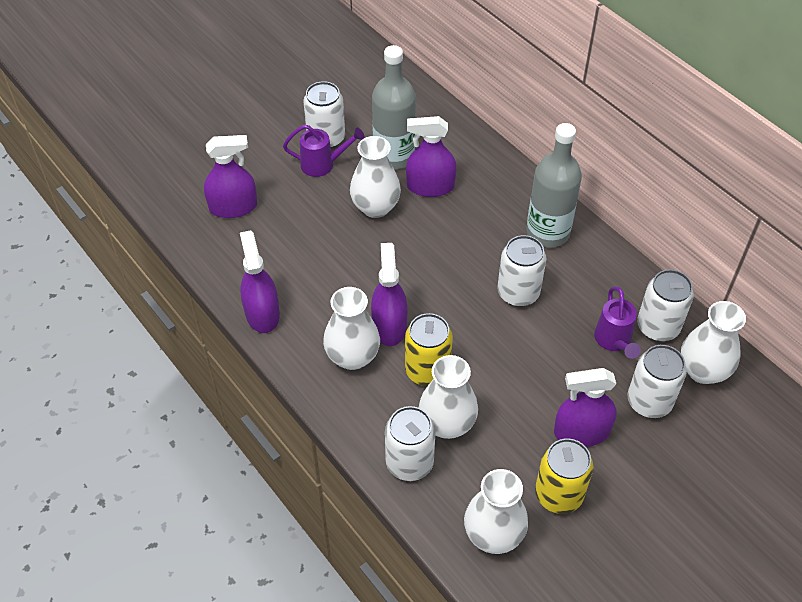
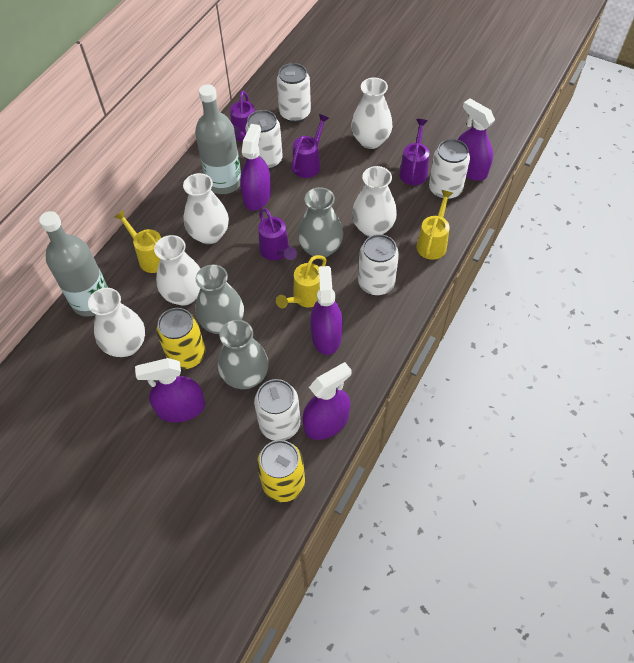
grey vase: none = 0 -> [195,265,244,334] [218,320,269,389] [298,187,343,258] = 3
purple watering can: [283,125,365,177] [594,286,641,359] = 2 -> [230,91,255,142] [258,208,297,260] [291,114,329,178] [399,119,429,185] = 4
yellow watering can: none = 0 -> [114,210,161,273] [276,255,326,308] [416,190,453,260] = 3

